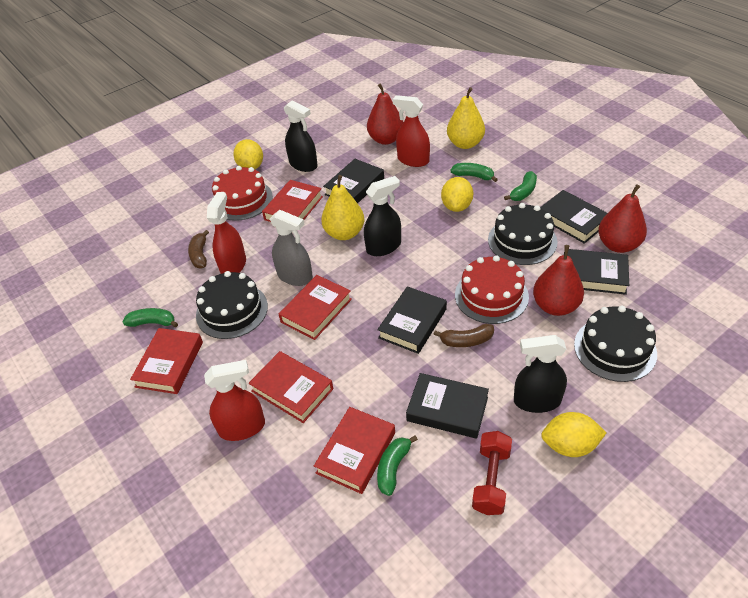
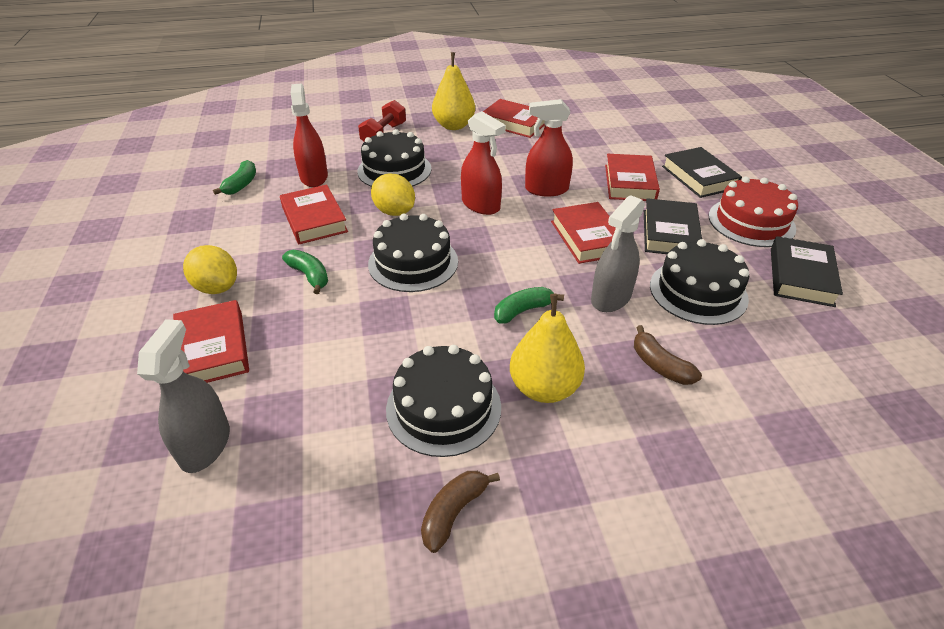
black book: [323,159,384,204] [377,286,447,354] [406,373,489,439] [540,190,607,244] [564,249,629,295] = 5 -> [644,198,702,254] [662,147,742,198] [771,236,843,307] = 3
black cake: [196,271,268,339] [488,203,557,265] [574,305,657,382] = 3 -> [357,129,432,187] [368,214,458,292] [386,345,501,457] [650,239,749,325] = 4
black spray bottle: [284,100,318,172] [364,176,401,256] [514,335,567,413] = 3 -> none = 0
green banana: [123,308,178,327] [377,435,418,496] [450,163,498,182] [504,171,537,201] = 4 -> [213,160,256,195] [282,250,328,294] [494,287,564,324] = 3
grey spray bottle: [270,210,313,286] = 1 -> [137,319,230,473] [591,195,645,312] = 2
red cake: [212,166,273,221] [455,255,529,324] = 2 -> [709,177,798,247] = 1
red pear: [367,83,404,145] [533,245,584,316] [598,184,647,253] = 3 -> none = 0
yellow lemon: [233,139,263,169] [441,177,473,212] [541,412,607,457] = 3 -> [183,245,237,294] [371,174,415,216] = 2

